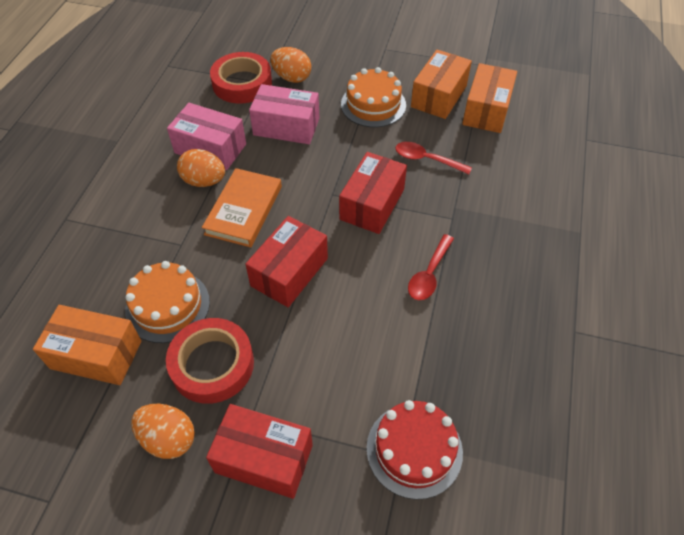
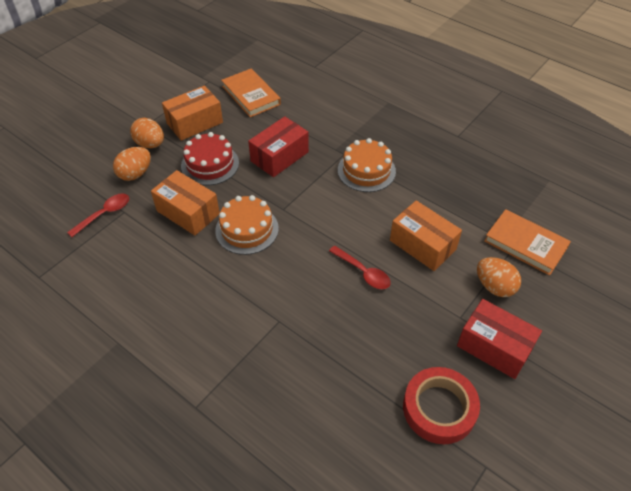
orange book: [202,168,282,247] = 1 -> [221,69,281,117] [484,209,571,275] = 2
pink box: [167,103,246,170] [249,84,319,144] = 2 -> none = 0
red box: [206,404,313,499] [245,216,328,307] [339,152,407,234] = 3 -> [248,116,309,177] [457,299,542,379] = 2
red tape: [166,318,254,404] [210,52,272,104] = 2 -> [403,367,480,444] = 1

